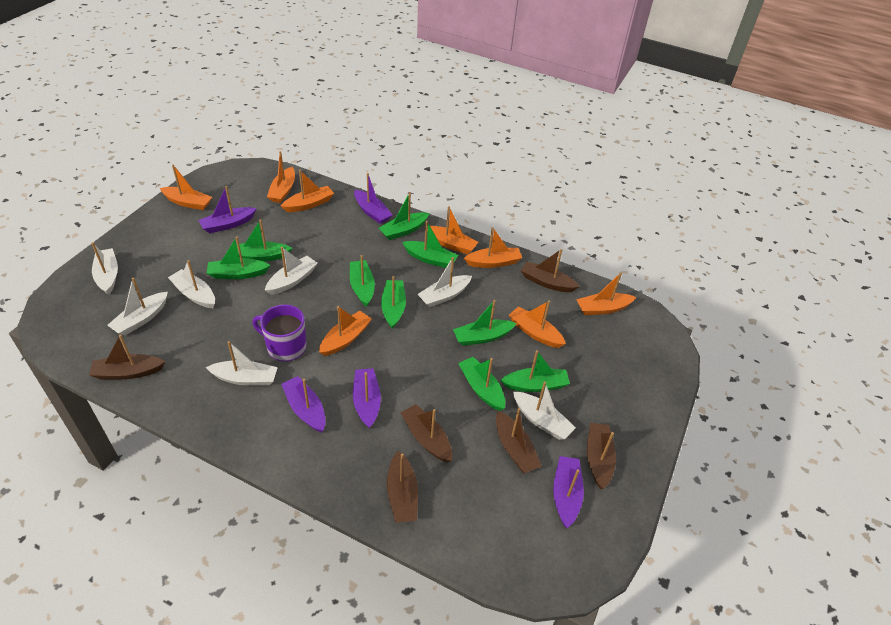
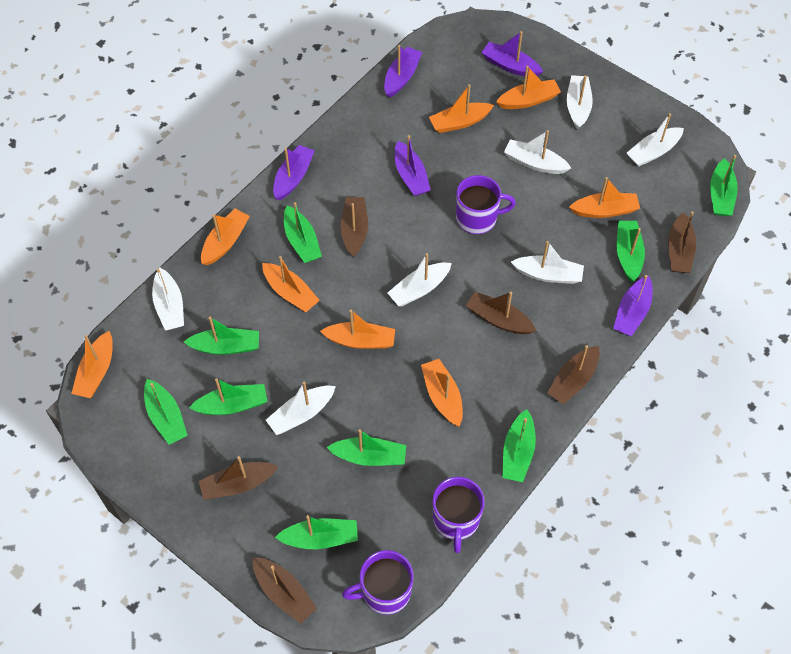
purple mug: [252,304,307,361] = 1 -> [342,550,414,615] [433,477,485,553] [456,175,516,234] = 3

